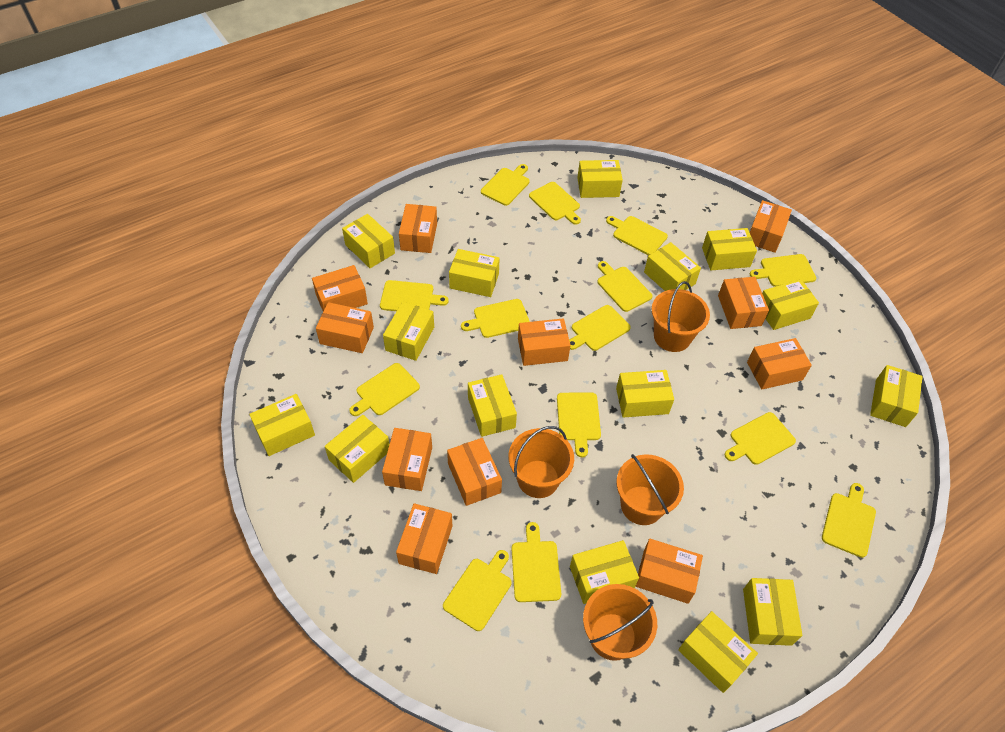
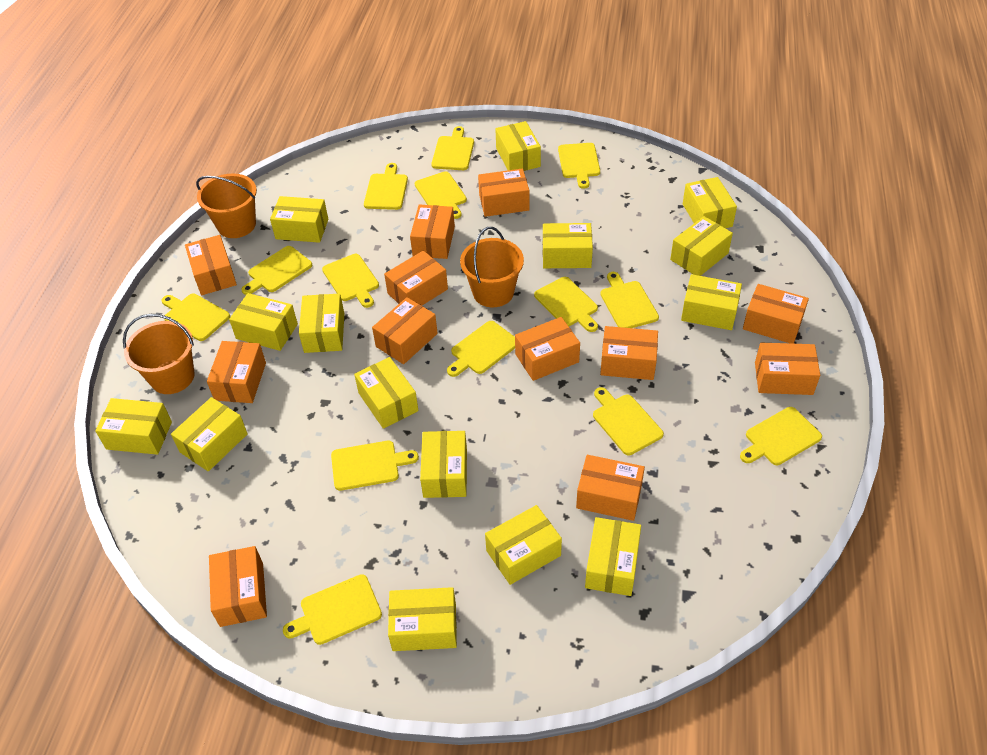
orange box: [312,265,368,311] [316,302,374,353] [382,428,432,491] [396,503,452,574] [399,204,437,253] [447,438,502,506] [518,318,571,366] [635,539,703,604] [718,277,769,329] [747,338,812,389] [750,200,792,253] = 11 -> [185,235,237,295] [207,341,266,403] [209,546,267,627] [372,297,438,364] [384,251,448,305] [410,205,455,259] [478,169,530,217] [515,317,580,381] [576,455,645,521] [600,326,658,380] [743,284,809,344] [755,343,820,395] = 12
orange bucket: [509,426,574,498] [583,584,657,661] [617,454,684,525] [651,281,710,352] = 4 -> [123,314,195,394] [196,173,257,238] [460,227,524,307] = 3

